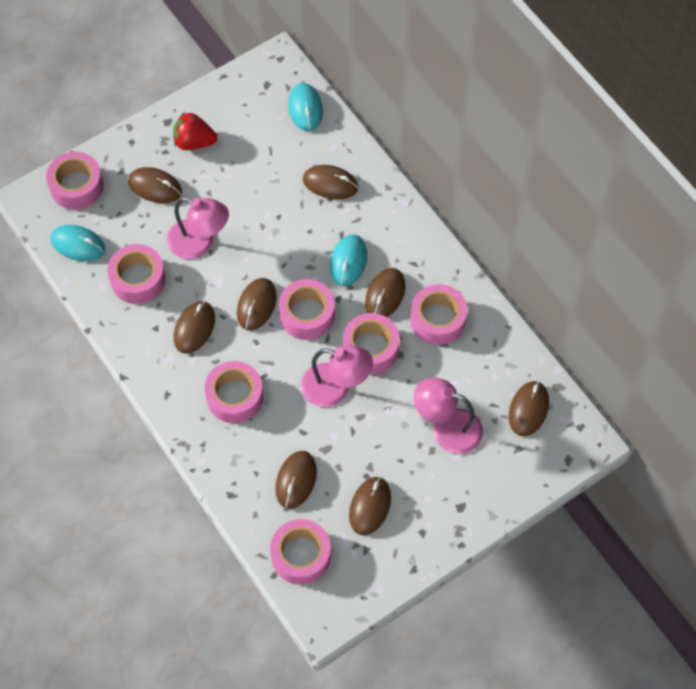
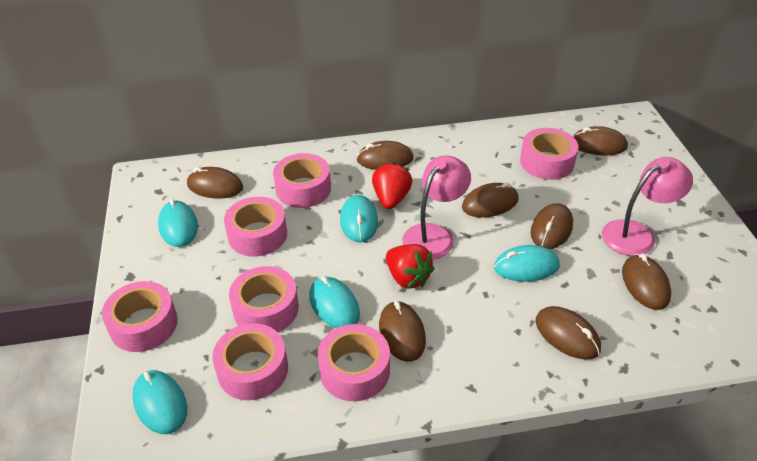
pink lamp: [167,197,229,259] [301,345,373,407] [414,377,483,454] = 3 -> [402,155,471,260] [602,157,693,256] = 2
red strawberry: [173,112,217,150] = 1 -> [372,162,412,209] [386,244,435,289] = 2
turquoise mouse: [50,225,105,261] [288,83,323,131] [330,234,367,286] = 3 -> [132,370,187,434] [158,199,198,247] [309,276,360,328] [340,195,378,242] [494,245,560,282] = 5

